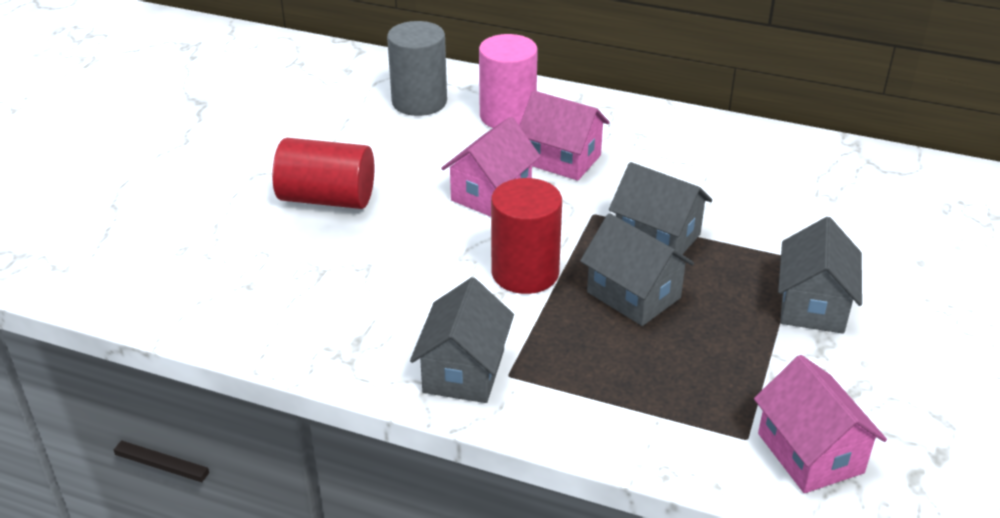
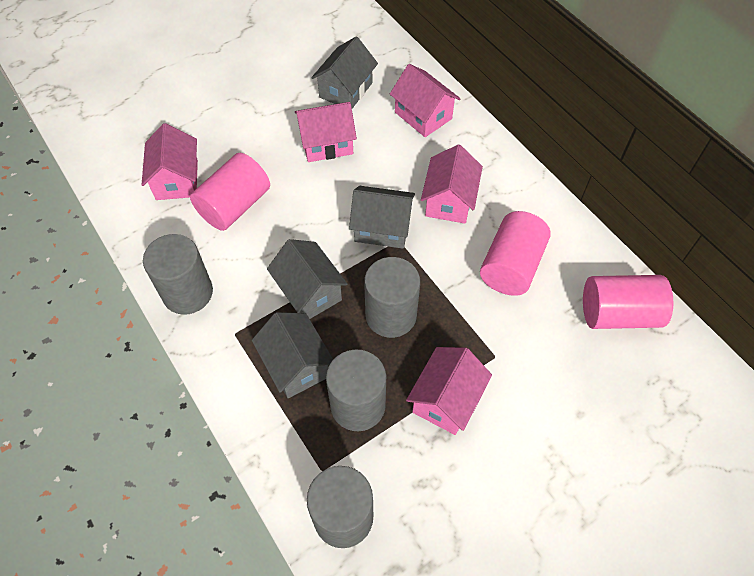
grey cylinder: [387,21,447,116] = 1 -> [143,234,213,315] [307,466,373,548] [326,350,386,431] [364,257,420,338] = 4
pink cylinder: [479,34,538,128] = 1 -> [190,153,270,231] [480,211,551,296] [583,275,673,329] = 3
pink house: [441,117,541,217] [519,91,610,181] [754,355,887,493] = 3 -> [142,123,198,200] [295,102,357,162] [390,64,460,137] [406,347,492,435] [421,145,483,224] = 5
red cylinder: [272,138,374,209] [491,178,562,294] = 2 -> none = 0

